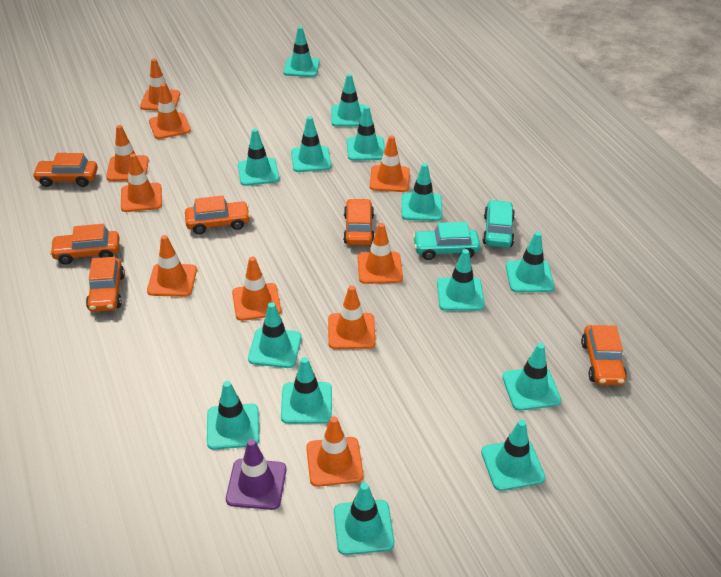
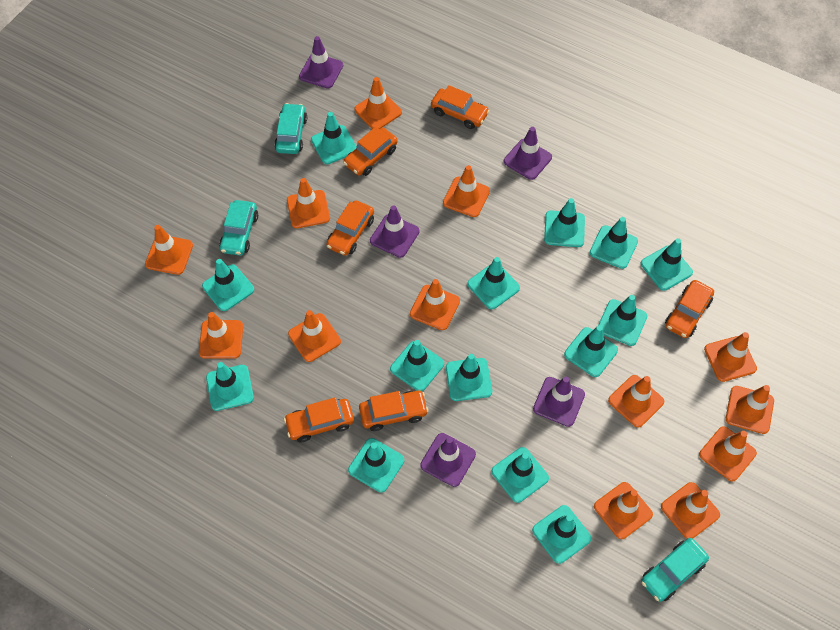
orange traffic cone: [106,125,149,181] [121,154,162,212] [140,59,180,111] [147,235,197,297] [149,84,191,139] [232,257,281,321] [306,416,364,487] [328,286,376,349] [358,223,403,284] [370,135,410,192] = 10 -> [145,225,193,275] [199,312,243,359] [287,178,330,228] [288,310,341,362] [354,77,402,129] [410,279,460,330] [443,165,490,217] [594,482,653,539] [608,375,664,427] [661,482,720,539] [699,426,757,482] [704,332,757,382] [726,385,774,434] = 13
purple traffic cone: [226,439,287,510] = 1 -> [299,36,343,88] [370,205,419,258] [420,433,476,487] [504,127,552,180] [533,377,585,427] = 5
turquoise car: [413,222,480,260] [482,200,515,248] = 2 -> [219,200,258,256] [274,103,307,154] [641,538,709,602] = 3

